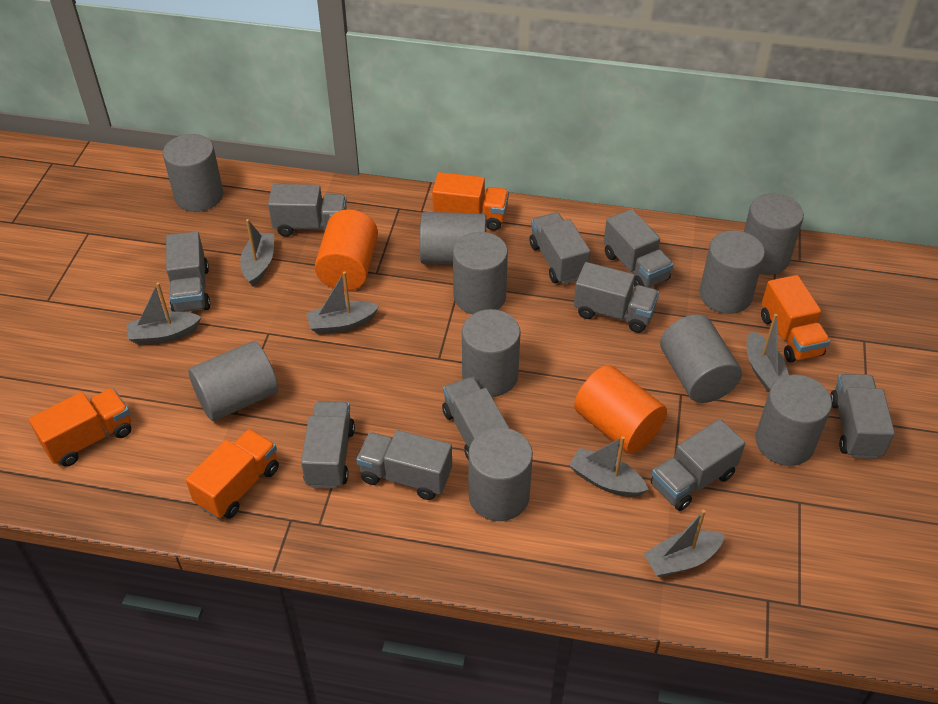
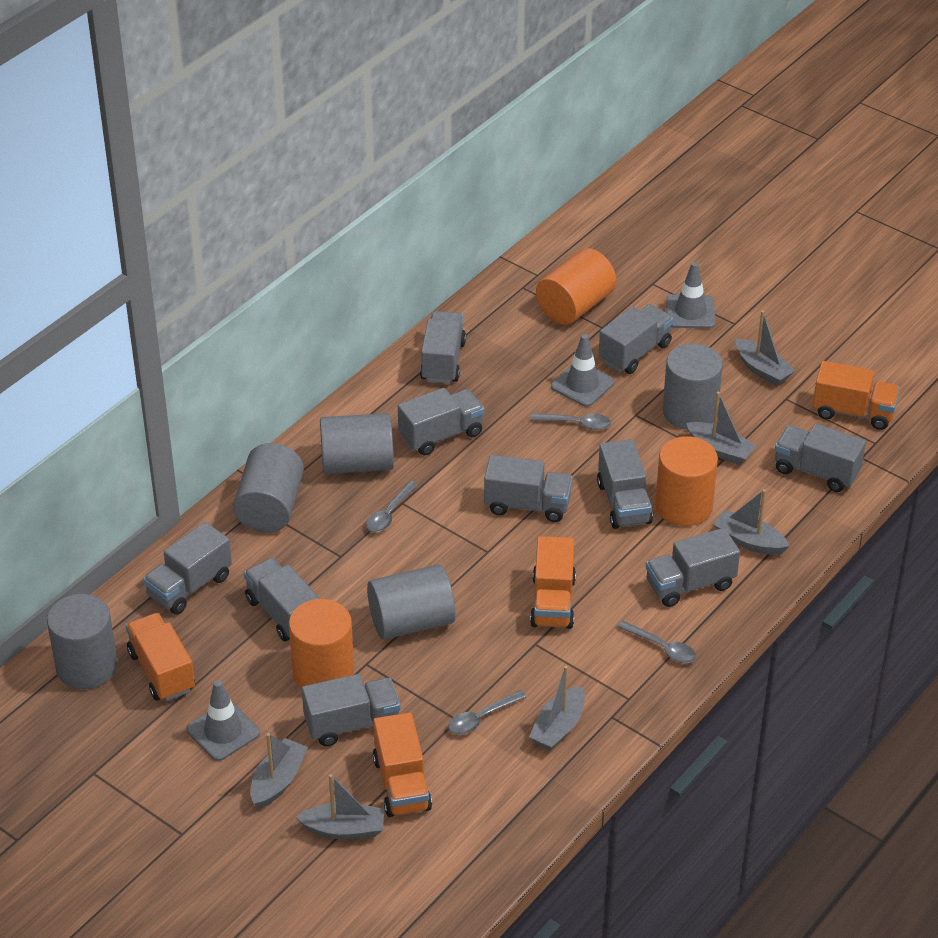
grey cylinder: [163,134,223,212] [188,341,278,421] [420,212,486,265] [453,232,508,314] [462,309,521,397] [468,427,533,521] [660,314,742,403] [699,230,765,314] [744,194,804,275] [755,375,832,466] = 10 -> [47,594,118,689] [233,443,304,533] [320,413,394,474] [367,564,456,640] [663,344,723,430] = 5
grey spoon: none = 0 -> [366,481,418,532] [448,690,527,734] [531,413,611,430] [617,621,696,663] = 4
grey traffic cone: none = 0 -> [186,680,260,761] [551,334,614,407] [666,262,715,329] = 3
orange cylinder: [315,209,378,290] [574,365,667,454] = 2 -> [289,599,354,688] [536,248,616,325] [655,436,718,526] = 3

